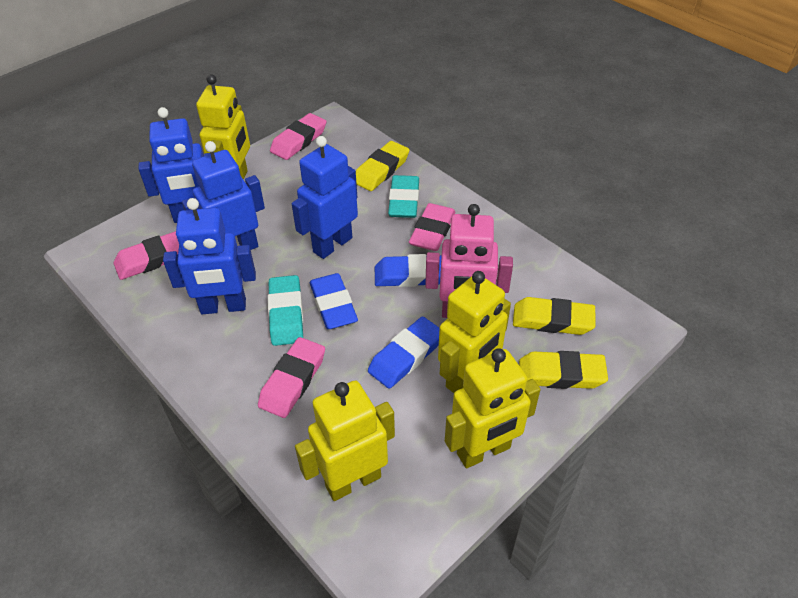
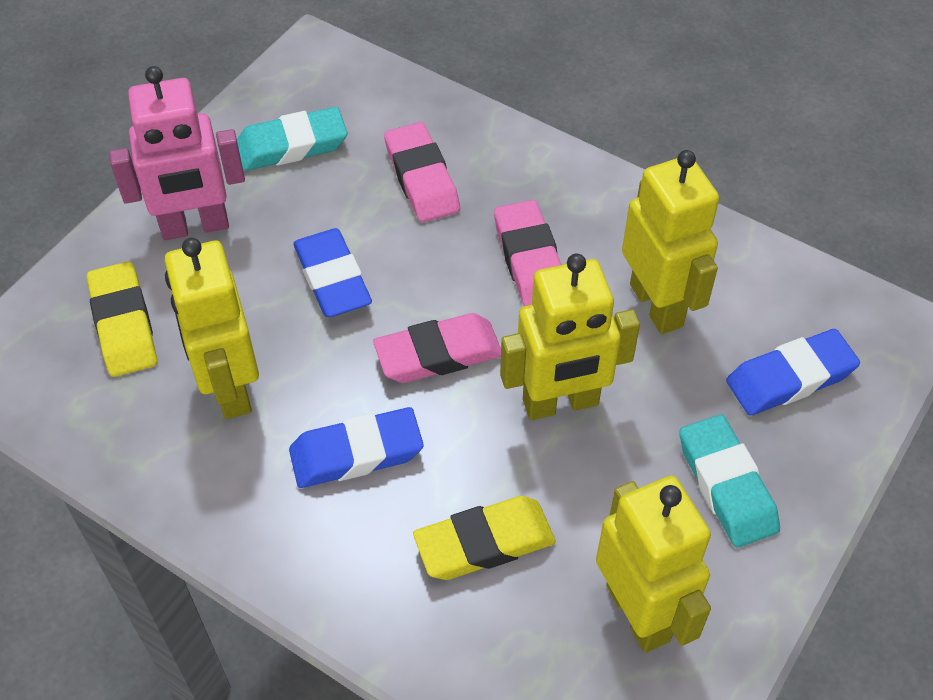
blue robot: [138,107,210,223] [163,198,256,314] [182,141,265,250] [292,136,358,259] = 4 -> none = 0
pink eraser: [114,231,179,280] [258,337,325,418] [270,113,326,160] [409,203,456,251] = 4 -> [373,313,501,383] [384,122,460,222] [494,200,562,306] = 3
yellow eraser: [356,141,409,191] [513,297,595,335] [519,351,608,389] = 3 -> [87,261,157,377] [413,496,556,580] = 2

